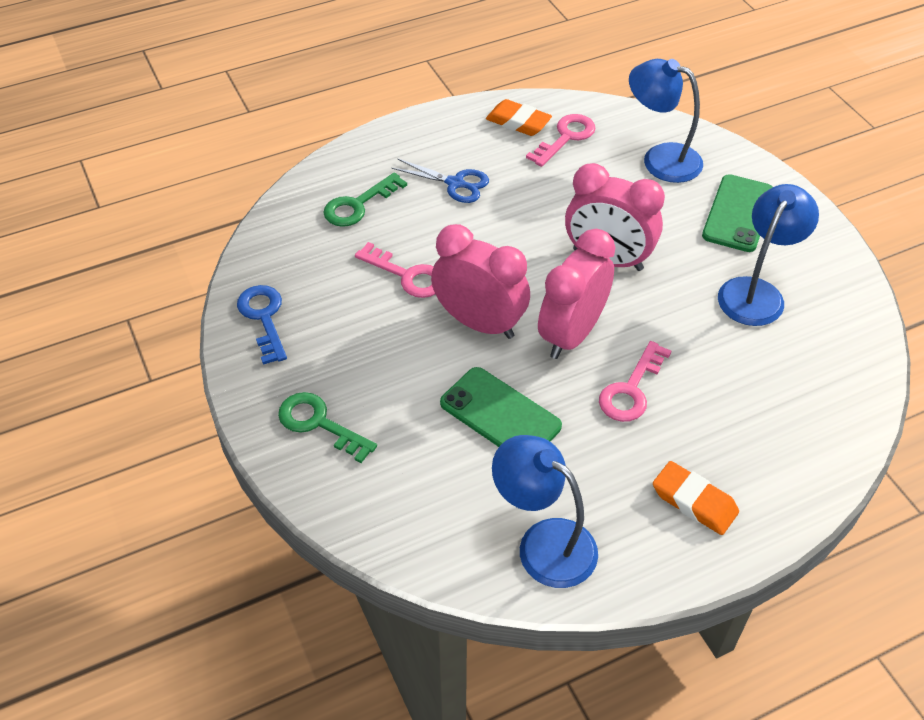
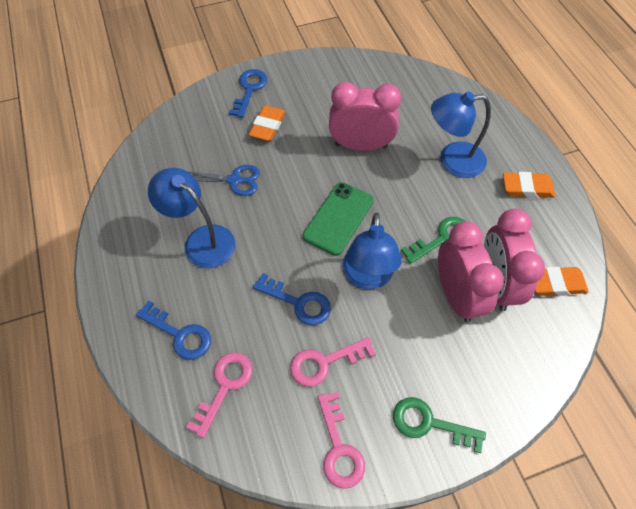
blue key: [237,285,287,365] = 1 -> [136,301,211,360] [229,69,268,118] [253,273,331,325] = 3
green phone: [440,367,562,447] [702,174,773,252] = 2 -> [303,182,374,256] = 1
orange eraser: [486,99,552,136] [653,461,739,535] = 2 -> [249,105,286,141] [503,172,555,198] [535,267,588,296] = 3

